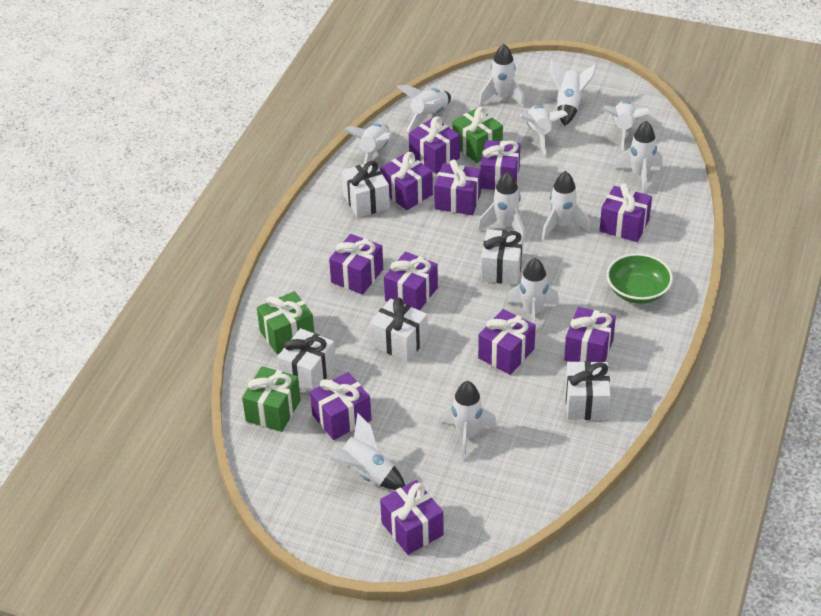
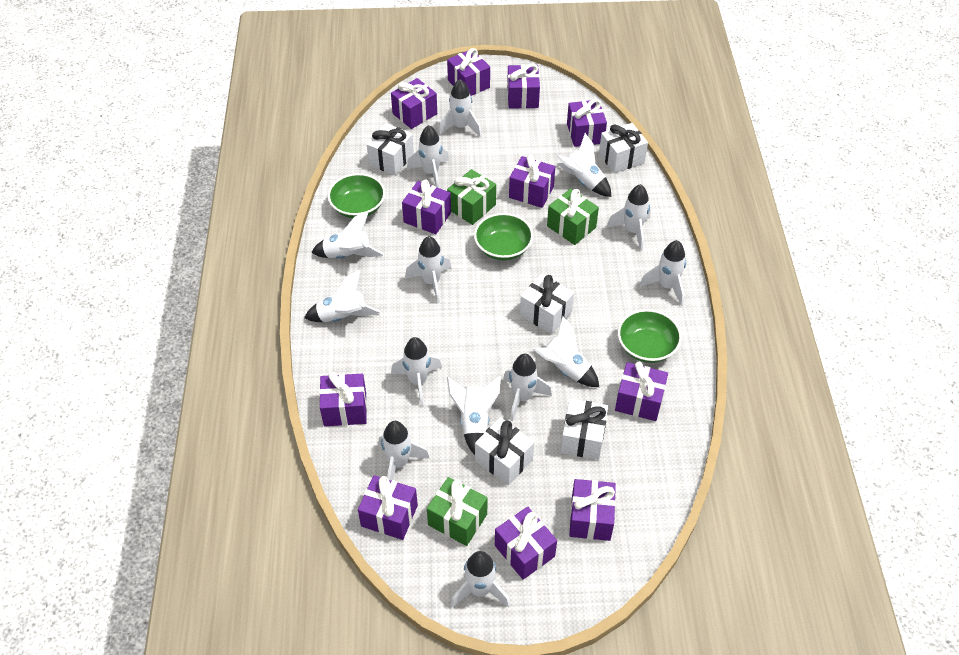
green bowl: [606,253,673,304] = 1 -> [328,173,385,218] [474,213,533,260] [618,309,682,363] = 3
white rocket: [326,413,405,490] [343,123,392,164] [397,85,451,132] [441,381,497,461] [478,172,525,242] [479,44,525,107] [506,258,559,324] [520,105,568,155] [542,171,590,240] [550,59,597,126] [602,101,650,150] [614,121,663,194] = 12 -> [304,270,381,322] [311,211,384,259] [379,421,430,481] [391,337,442,406] [405,236,451,303] [407,125,449,188] [439,79,482,137] [447,376,501,455] [450,551,510,608] [504,354,552,421] [533,316,599,387] [556,133,611,197] [607,184,651,251] [640,240,686,306] = 14

